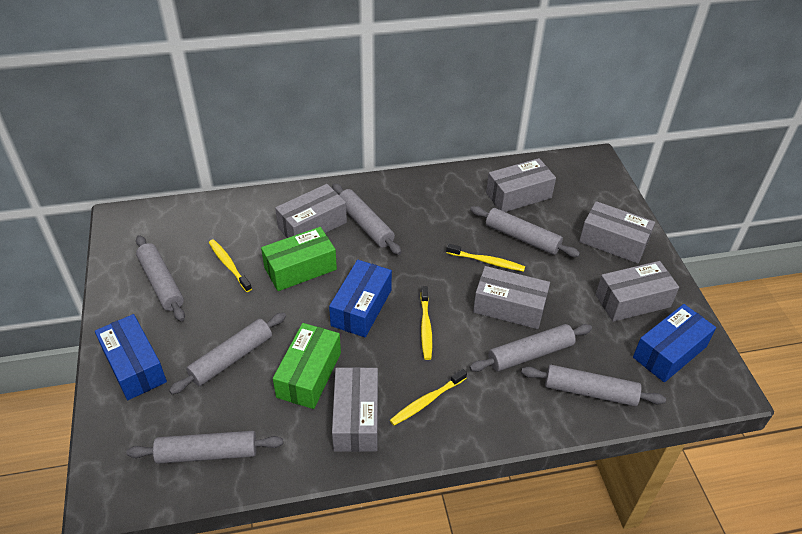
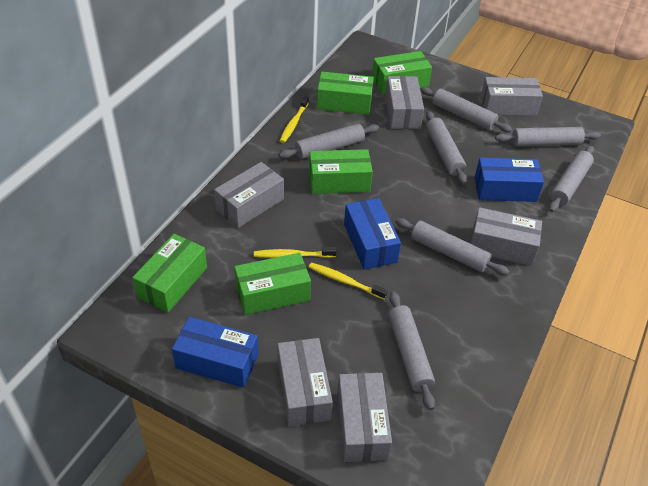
green box: [261,227,337,291] [273,323,341,409] = 2 -> [132,234,207,313] [234,253,311,315] [309,149,373,194] [317,72,374,115] [372,51,432,94] = 5
yellow toothbrush: [209,239,252,292] [390,369,467,426] [420,286,432,360] [446,244,525,272] = 4 -> [254,247,337,258] [280,96,309,143] [309,263,388,300] = 3

